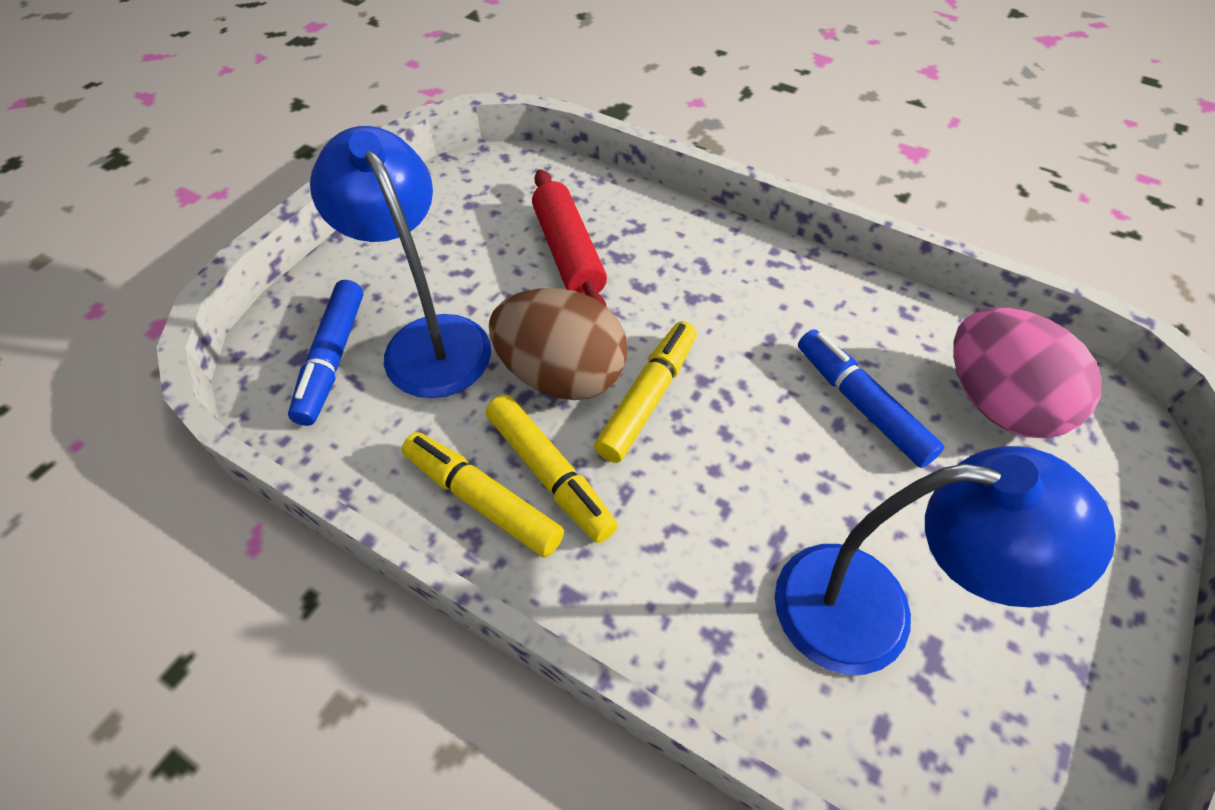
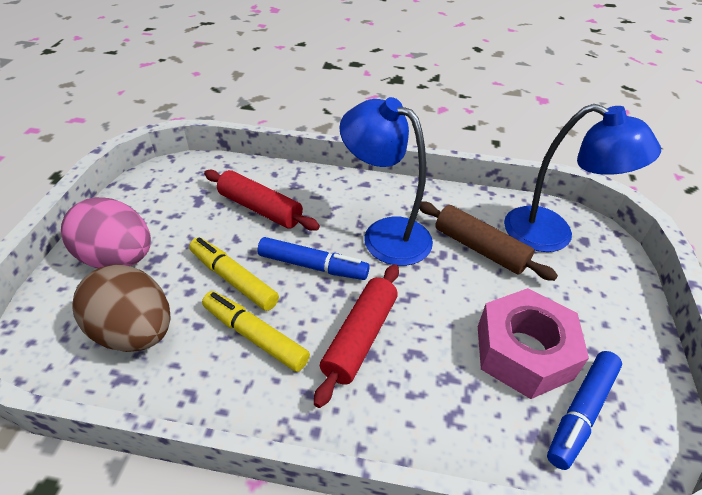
brown rolling pin: none = 0 -> [419,201,558,281] = 1
pink nut: none = 0 -> [478,288,589,399] = 1
red rolling pin: [532,169,607,306] = 1 -> [204,170,320,231] [314,264,399,408] = 2
yellow marker: [402,432,564,558] [486,394,618,543] [594,321,697,463] = 3 -> [189,237,279,311] [202,291,310,372] = 2

